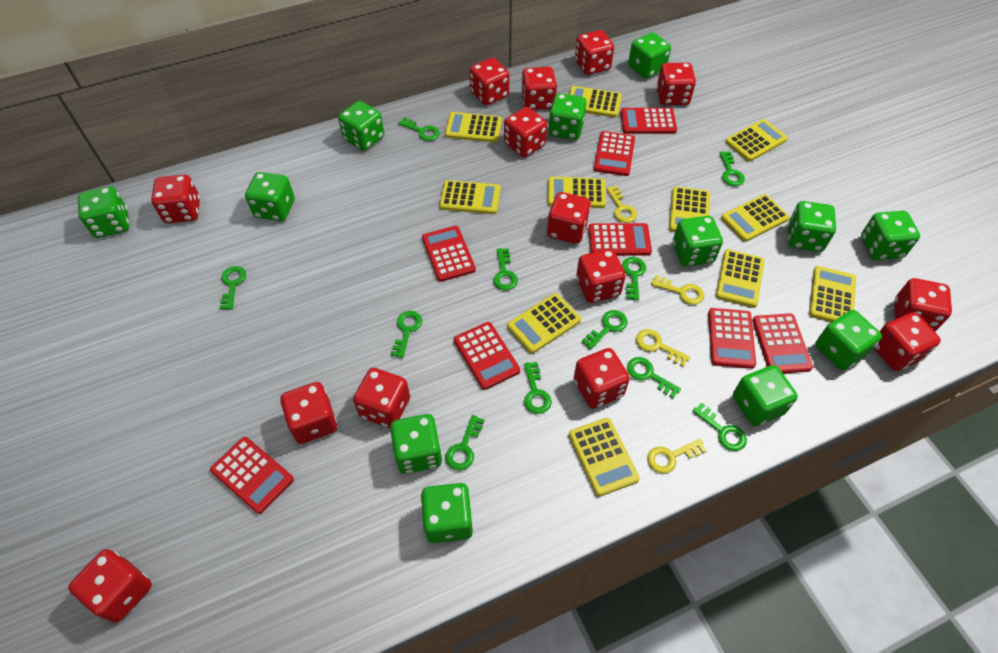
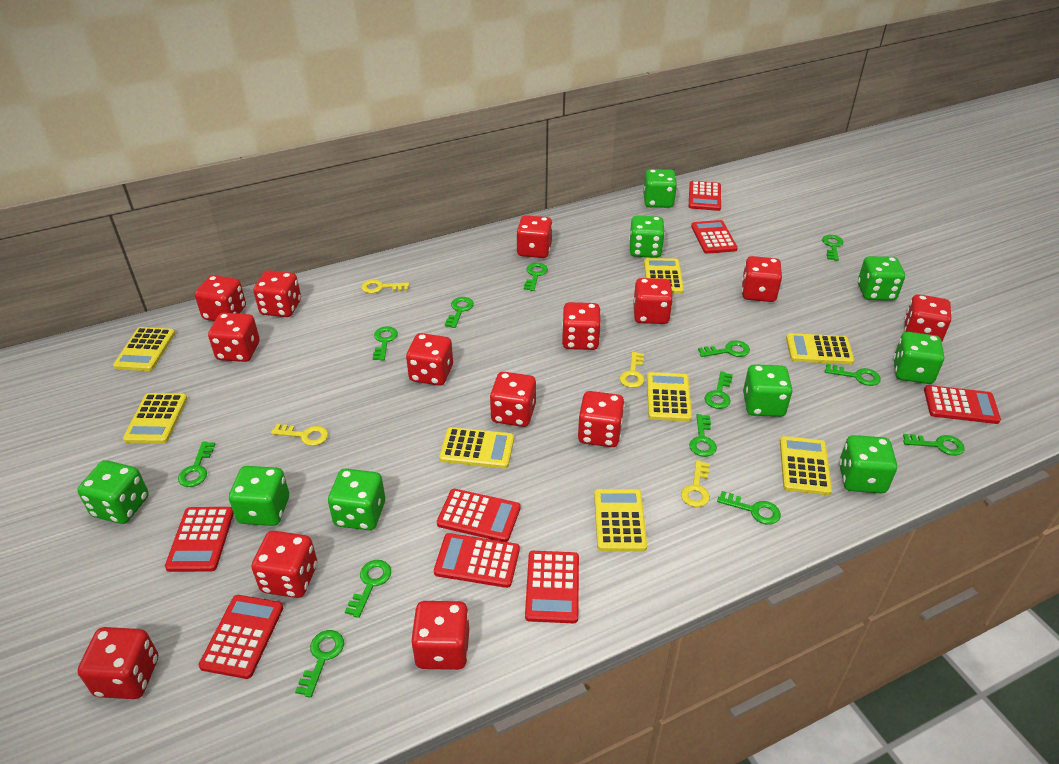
green dice: [78,186,129,238] [245,172,295,221] [338,101,384,151] [390,414,442,474] [421,483,473,543] [548,93,586,140] [628,32,671,79] [673,216,723,267] [733,365,798,426] [788,201,836,252] [815,310,882,370] [861,211,920,260] = 12 -> [77,460,149,524] [229,466,289,526] [328,469,385,530] [629,216,665,258] [643,169,677,208] [743,364,793,417] [839,435,897,493] [858,256,905,301] [893,332,944,384] = 9
green key: [220,266,246,310] [391,311,422,358] [398,117,440,141] [445,415,485,471] [493,248,518,290] [524,362,552,414] [582,310,628,350] [622,257,646,300] [627,357,681,398] [692,402,747,451] [720,151,745,186] = 11 -> [178,442,215,487] [295,630,344,698] [345,560,391,618] [373,326,398,361] [445,297,474,328] [524,263,548,291] [689,414,717,457] [698,340,750,357] [704,371,733,409] [717,491,781,525] [822,235,844,261] [825,364,881,386] [903,434,965,456] = 13
yellow calculator: [439,180,501,214] [445,112,502,143] [507,293,581,354] [548,177,606,208] [569,86,622,117] [569,418,640,497] [669,186,710,232] [716,249,765,308] [721,194,790,242] [725,119,788,161] [809,266,856,322] = 11 -> [113,327,175,371] [123,393,188,444] [439,427,514,469] [594,489,647,552] [644,258,684,294] [647,372,692,421] [780,436,832,495] [786,333,854,365] = 8

